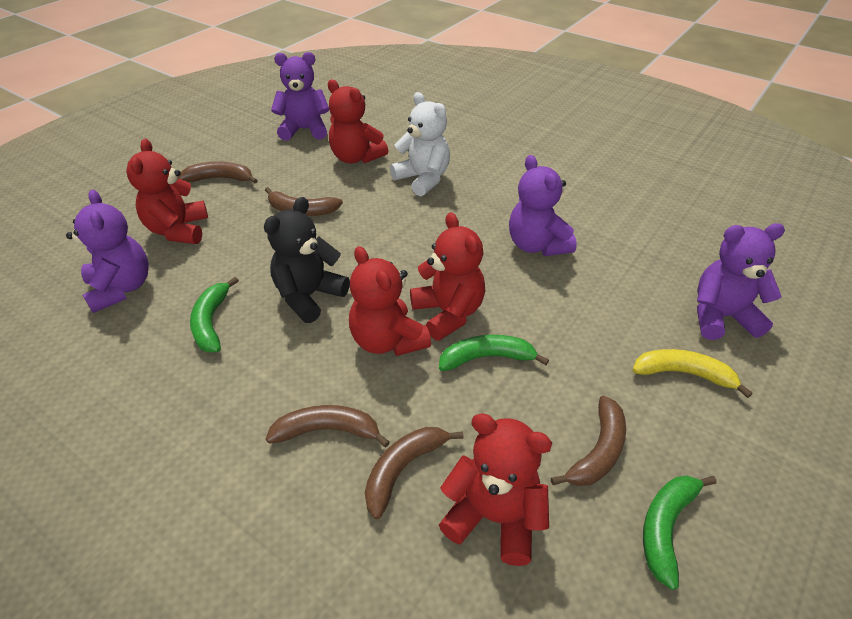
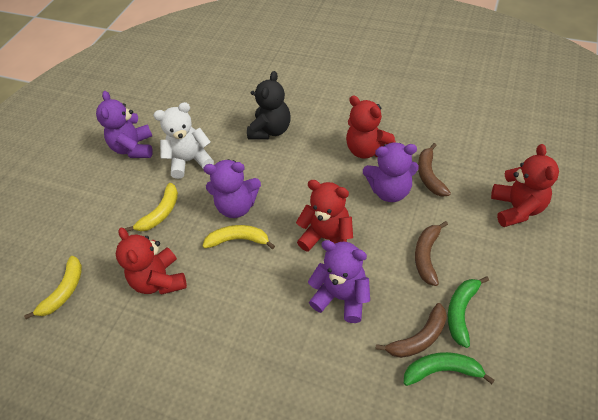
brown banana: [178,161,258,184] [265,187,343,216] [266,405,390,447] [365,427,464,519] [551,395,626,486] = 5 -> [376,303,447,358] [415,221,448,286] [418,143,451,197] = 3
green banana: [190,277,239,352] [439,335,549,371] [643,476,717,590] = 3 -> [404,352,495,386] [448,276,489,348] = 2
red teddy bear: [126,139,208,244] [328,80,389,163] [349,246,431,356] [410,212,485,341] [439,413,552,566] = 5 -> [116,228,187,295] [296,180,353,252] [346,95,396,159] [491,144,559,227] = 4
yellow banana: [633,349,753,398] = 1 -> [24,256,82,319] [125,183,178,232] [202,225,275,249] = 3

